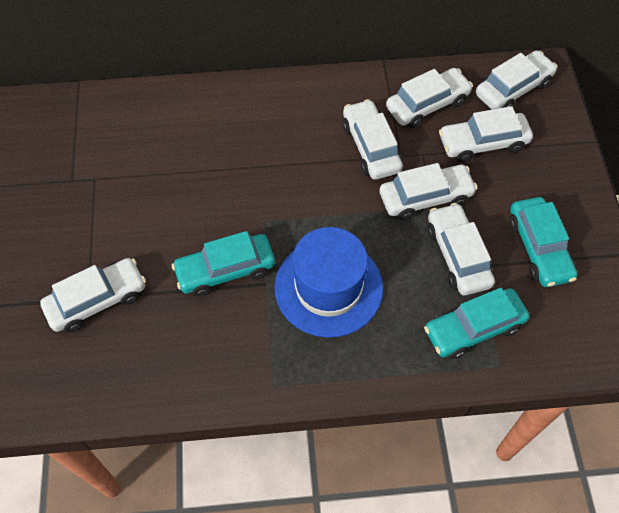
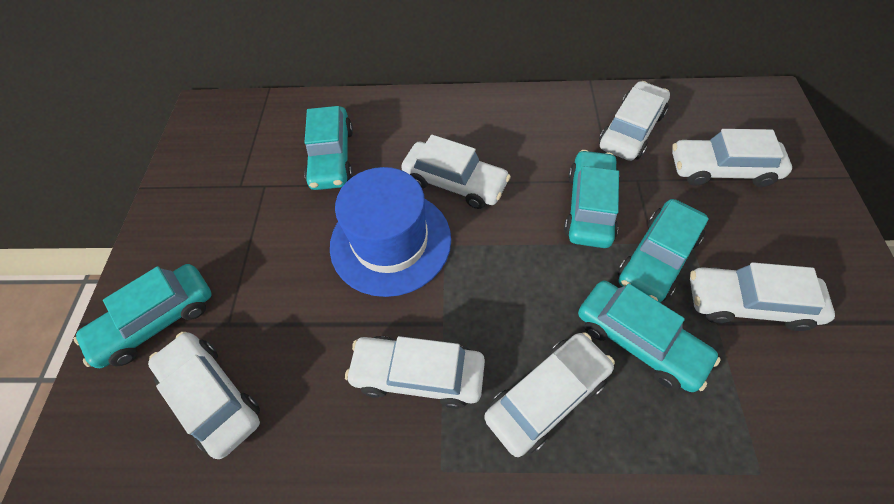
turquoise car: [172,231,275,297] [424,288,529,359] [509,197,577,287] = 3 -> [74,264,212,368] [304,106,353,190] [564,150,619,248] [578,281,721,392] [618,199,709,302] = 5

